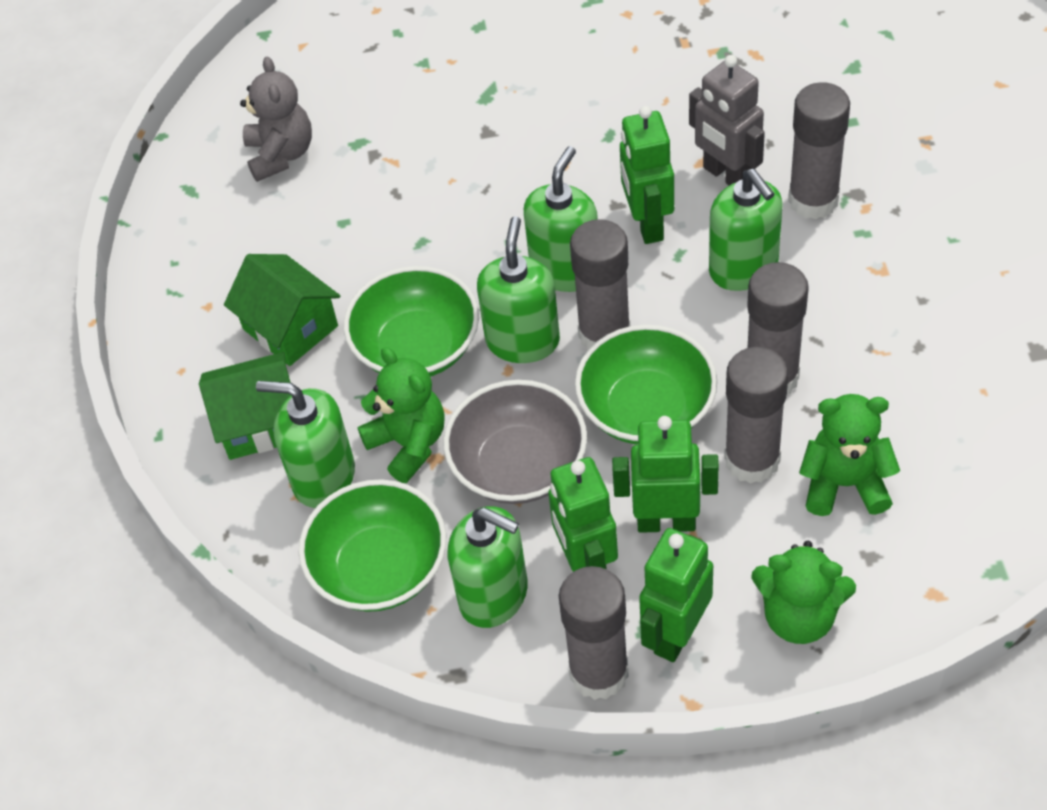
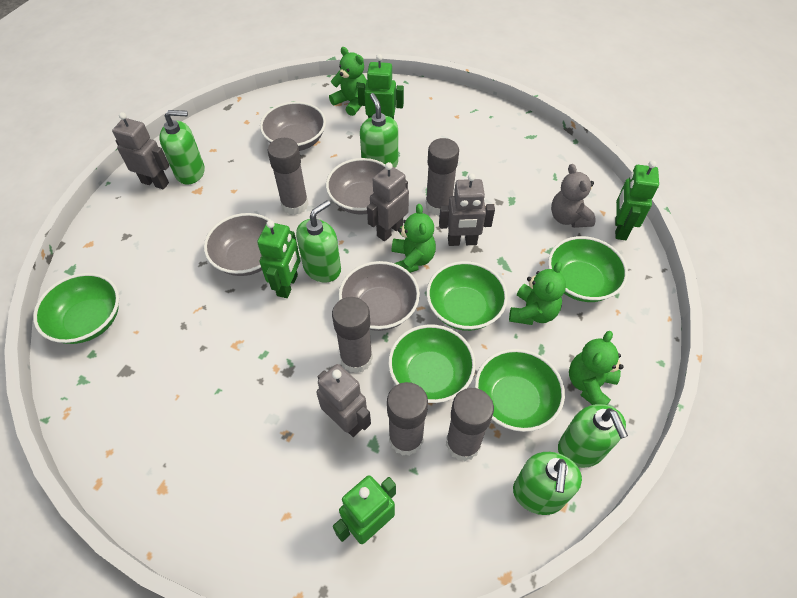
green bowl: [299,479,446,612] [344,266,479,377] [575,324,717,445] = 3 -> [33,273,119,344] [388,324,476,403] [426,261,508,331] [475,349,565,432] [548,236,628,302] = 5
green house: [199,352,291,460] [224,254,340,366] = 2 -> none = 0
green teddy bear: [358,347,445,483] [751,541,856,644] [799,394,900,516] = 3 -> [329,47,367,116] [392,204,436,273] [509,262,566,325] [569,331,623,405] = 4
grey bowl: [443,380,587,504] = 1 -> [204,213,270,276] [260,102,326,151] [326,158,385,215] [338,261,420,331] = 4
grey robot: [689,55,765,186] = 1 -> [112,112,169,189] [316,364,371,437] [367,162,409,241] [439,173,495,246] = 4

